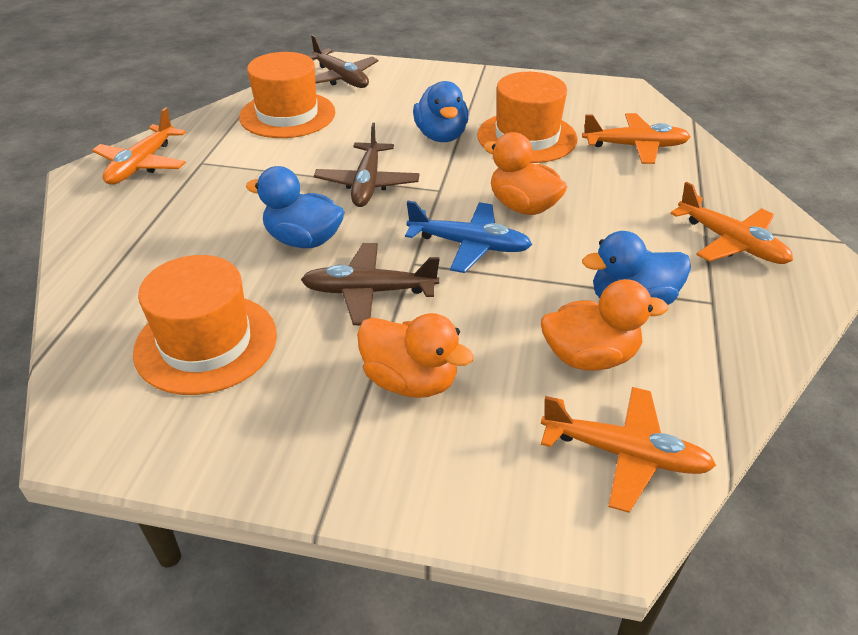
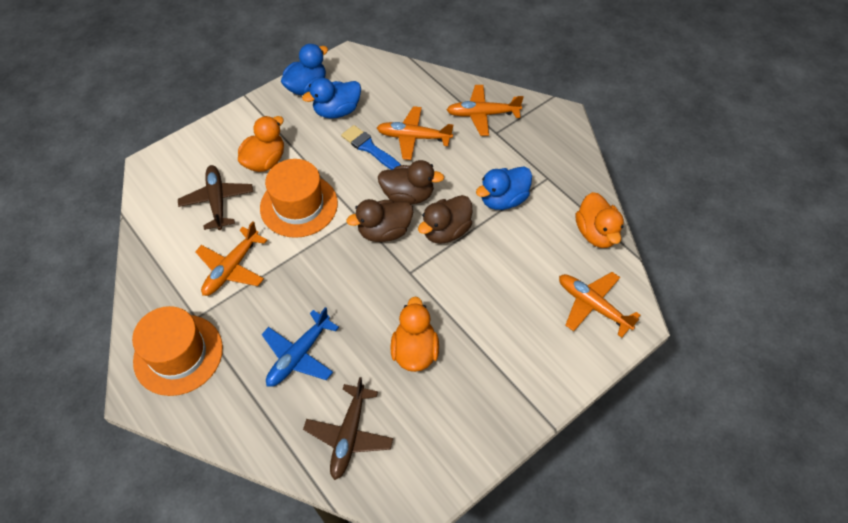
blue brush: none = 0 -> [341,125,401,170] = 1
brown duck: none = 0 -> [347,199,413,242] [378,160,444,205] [418,195,472,244] = 3
brown plane: [301,243,440,325] [306,35,378,88] [314,123,419,207] = 3 -> [178,165,253,230] [303,377,393,480] = 2
orange hat: [133,255,277,395] [239,52,335,138] [477,72,578,163] = 3 -> [132,306,223,396] [260,159,338,238] = 2

